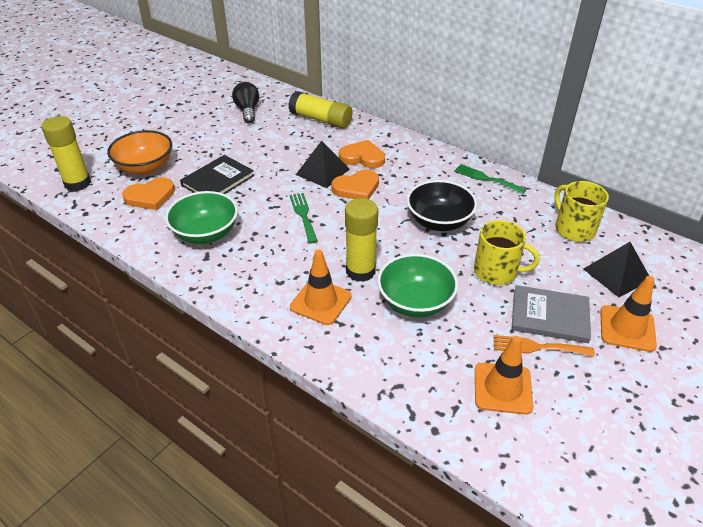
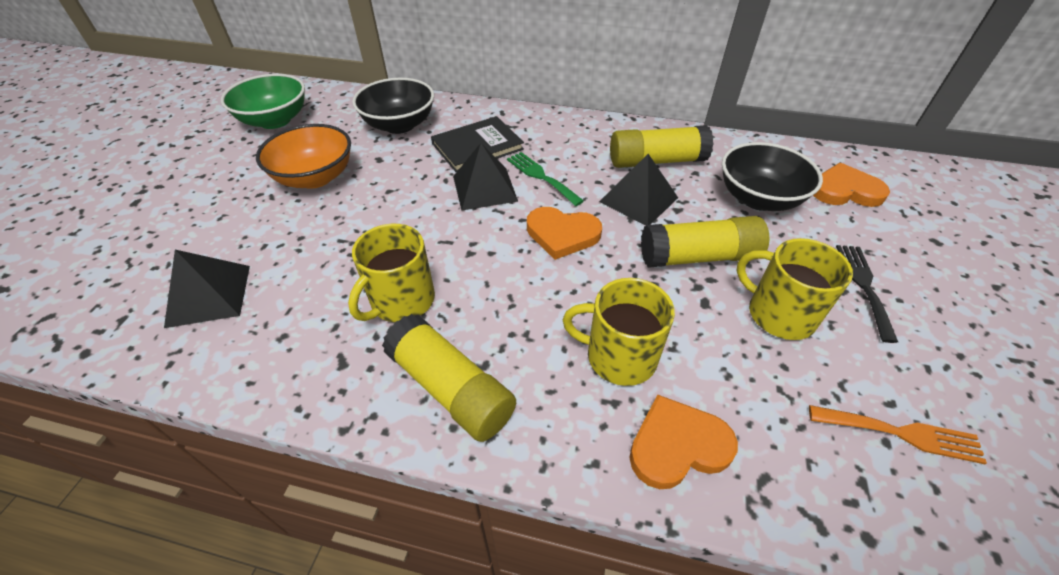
black bowl: [407,180,477,231] = 1 -> [352,78,434,134] [722,142,823,211] = 2
black fork: none = 0 -> [836,245,898,343] = 1
black light bulb: [232,82,259,123] = 1 -> none = 0
black pyramid: [296,141,350,188] [583,242,649,298] = 2 -> [164,250,250,328] [453,143,518,210] [599,154,678,226] = 3
green bowl: [165,191,238,244] [377,254,458,317] = 2 -> [221,74,305,129] = 1
green fork: [289,193,318,243] [454,164,526,194] = 2 -> [507,152,584,206] = 1
grey book: [511,285,591,343] = 1 -> none = 0
orange traffic cone: [290,249,352,325] [475,336,533,415] [600,276,657,352] = 3 -> none = 0
yellow mug: [474,220,540,285] [554,181,609,242] = 2 -> [348,224,435,322] [563,278,675,386] [736,238,853,340] = 3

